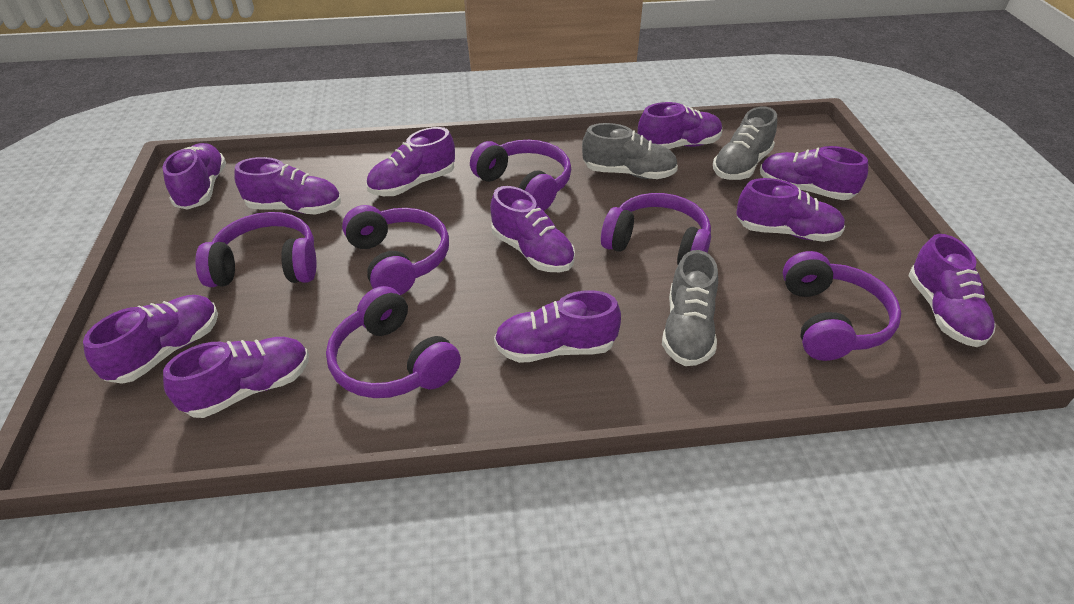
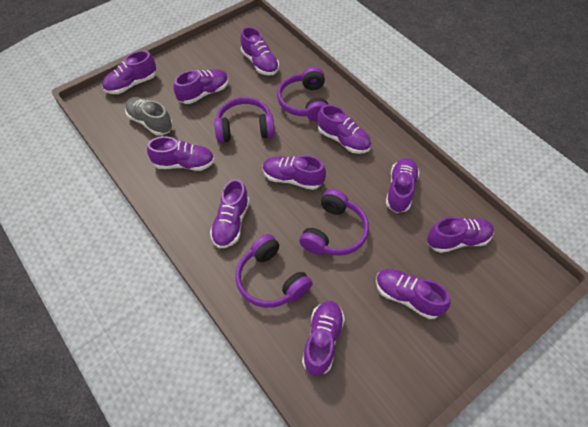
grey shoe: [582,123,678,179] [662,250,718,366] [713,107,777,180] = 3 -> [125,97,173,136] = 1
purple headphones: [195,212,317,287] [326,286,461,398] [342,205,449,295] [470,140,571,211] [601,193,711,265] [783,251,901,361] = 6 -> [214,97,275,143] [235,234,312,308] [277,67,329,121] [299,189,369,256] = 4

